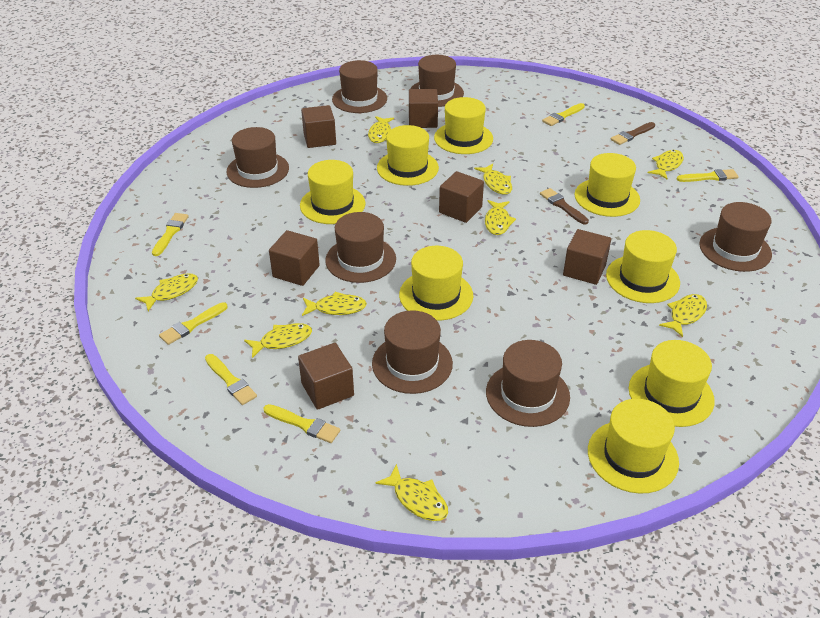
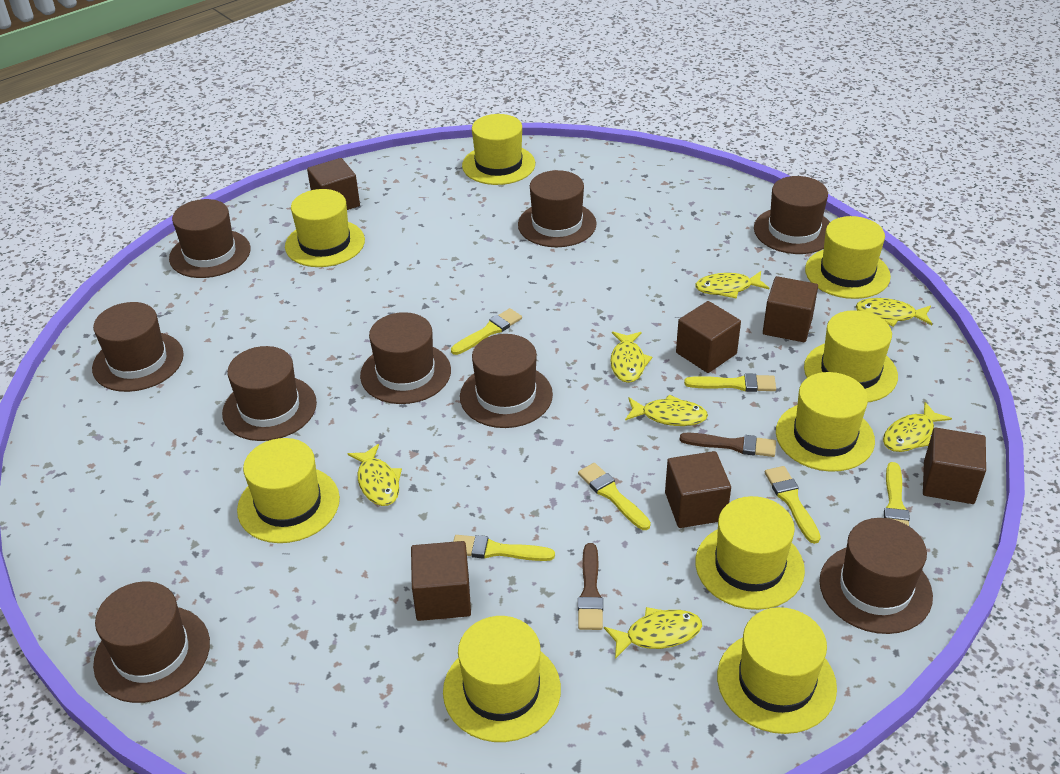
brown hat: [226,127,289,188] [325,212,396,283] [332,60,387,113] [372,310,453,394] [410,55,464,107] [486,340,570,427] [699,202,772,272] = 7 -> [92,302,184,392] [93,581,210,703] [169,199,250,278] [222,346,317,441] [360,312,451,404] [460,334,553,428] [518,170,597,247] [754,176,830,254] [819,518,933,634] = 9
yellow fish: [135,273,198,311] [244,323,312,358] [302,292,367,316] [368,116,394,143] [375,464,448,521] [474,164,512,195] [485,200,516,235] [648,150,684,180] [659,294,707,337] = 9 -> [348,444,402,506] [604,607,702,659] [610,332,652,383] [625,394,708,426] [695,271,769,299] [856,298,932,327] [883,402,952,452] = 7
yellow hat: [300,160,365,224] [377,125,439,186] [399,246,473,321] [434,97,493,154] [575,153,640,217] [588,399,679,494] [606,230,680,303] [629,340,715,427] = 8 -> [237,438,340,543] [285,189,365,267] [443,616,561,742] [462,114,535,185] [695,496,805,610] [717,607,837,734] [776,372,875,472] [804,310,898,402] [805,216,891,299] = 9

